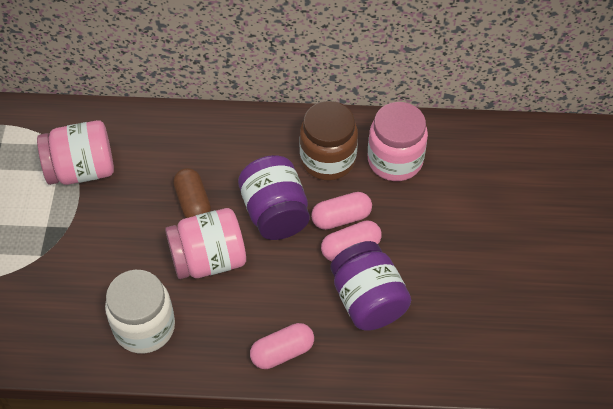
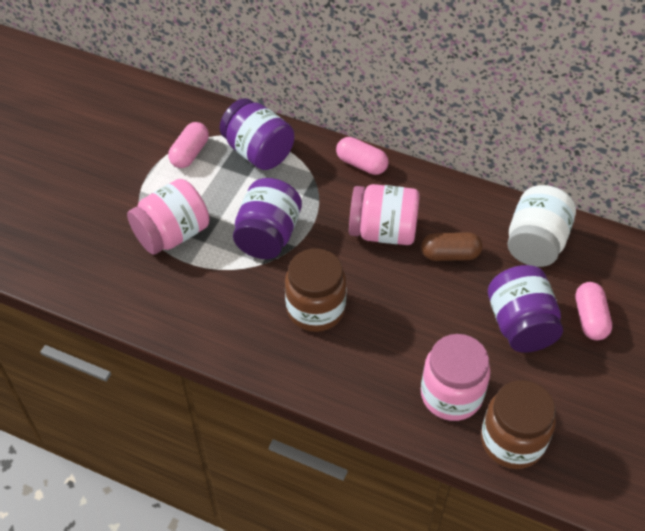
brown jar: [300,101,358,180] = 1 -> [285,248,347,332] [481,380,556,469] = 2
purple jar: [238,155,310,240] [330,241,411,331] = 2 -> [220,98,294,170] [233,178,302,259] [488,265,563,353] = 3

